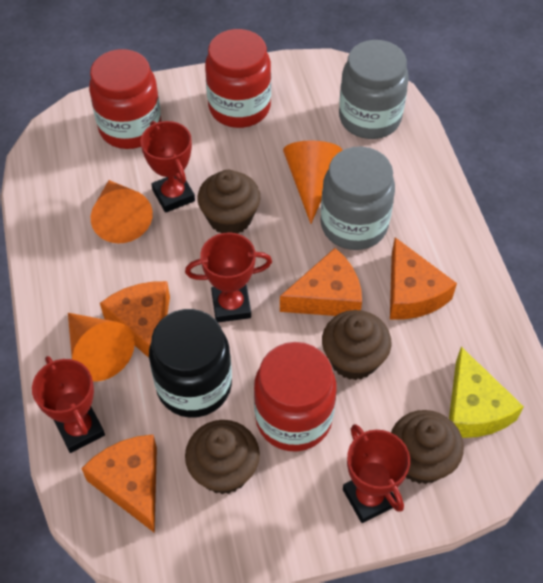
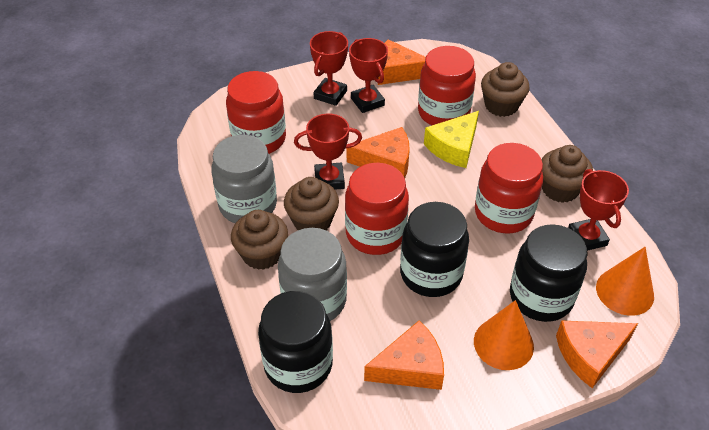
black jar: [149,309,232,418] = 1 -> [258,291,333,393] [400,202,469,297] [510,224,587,322] = 3
orange cone: [68,313,135,381] [91,180,153,243] [283,141,343,224] = 3 -> [474,300,534,370] [596,247,654,316] = 2
red jar: [89,49,161,149] [205,29,271,128] [254,342,336,451] = 3 -> [226,71,286,154] [345,163,409,255] [418,46,476,125] [475,143,543,233] = 4

